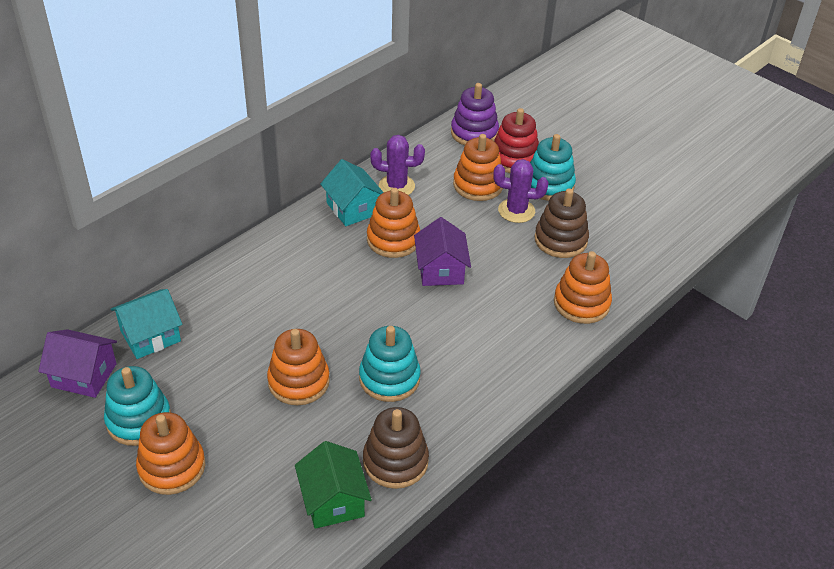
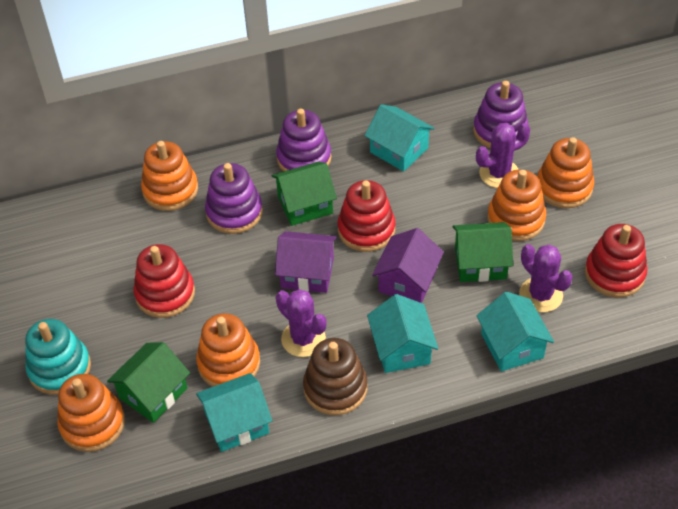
brown stacking toy: [363,407,429,489] [535,188,589,258] = 2 -> [303,338,367,415] = 1
green house: [295,441,372,529] = 1 -> [107,342,190,423] [272,162,337,226] [453,222,513,282] = 3
purple cactus: [370,135,425,195] [493,159,549,223] = 2 -> [276,289,327,357] [476,123,530,188] [519,244,573,312] = 3
purple stacking toy: [451,83,499,145] = 1 -> [205,163,263,234] [276,109,332,172] [473,81,528,148] = 3
red stacking toy: [494,108,539,173] = 1 -> [133,244,195,318] [338,180,395,252] [585,224,648,298] = 3
turquoise house: [111,289,183,359] [320,159,384,226] = 2 -> [196,373,272,452] [364,104,435,172] [367,294,438,373] [476,292,554,372] = 4
turquoise stacking toy: [104,366,171,446] [359,326,421,402] [530,134,576,201] = 3 -> [25,319,91,395] = 1

